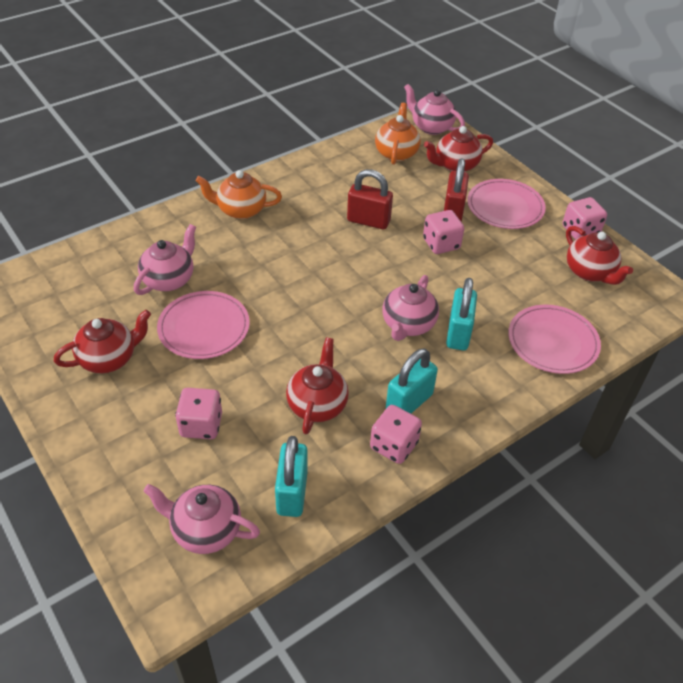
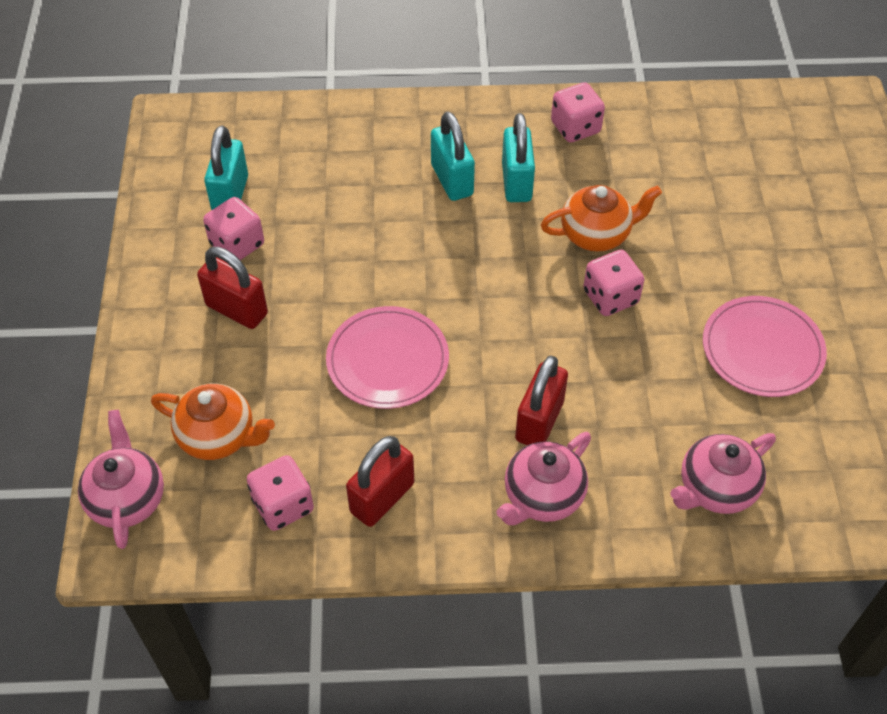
pink plate: [157,291,250,359] [467,179,546,229] [508,305,601,374] = 3 -> [326,306,449,409] [703,296,827,397] = 2
pink teapot: [134,224,196,295] [143,484,260,554] [382,275,439,341] [404,84,465,135] = 4 -> [78,410,164,549] [496,432,591,525] [670,433,776,514] = 3
red padlock: [347,169,393,229] [444,159,469,221] = 2 -> [197,247,268,329] [346,436,414,527] [515,355,568,445] = 3
red teapot: [54,310,151,373] [286,337,349,435] [424,126,493,172] [566,226,633,285] = 4 -> none = 0

